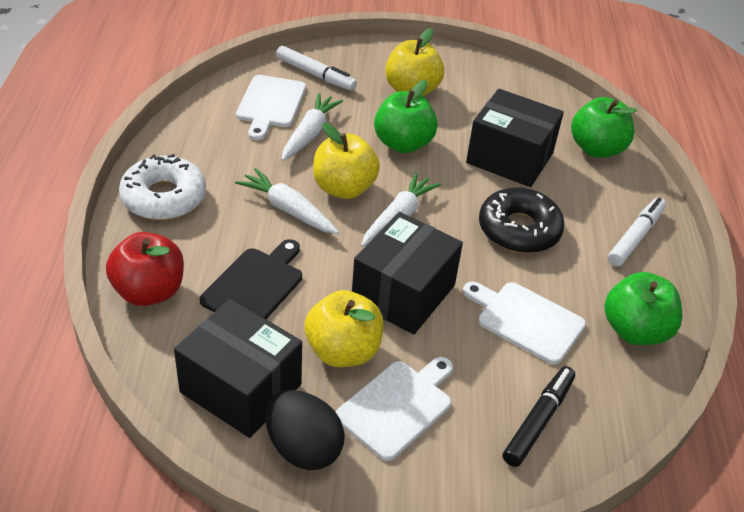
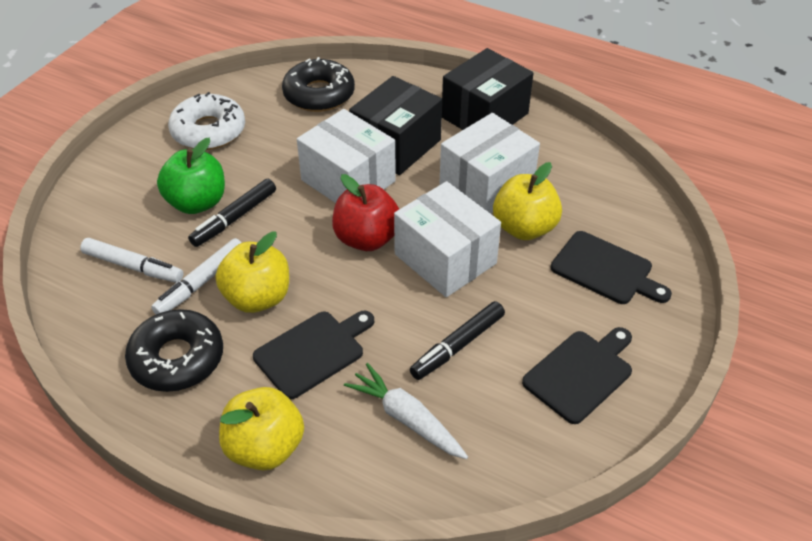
black box: [174,299,302,438] [352,212,463,335] [466,89,564,187] = 3 -> [349,76,442,175] [442,48,533,130] = 2
black cutting board: [200,239,302,319] = 1 -> [253,311,374,399] [522,327,632,424] [551,231,672,304] = 3
black donut: [479,187,565,253] = 1 -> [125,309,223,392] [282,57,355,112] = 2
black egg: [265,390,345,470] = 1 -> none = 0
black marker: [503,366,575,467] = 1 -> [188,179,276,247] [410,301,505,380] = 2
green apple: [374,80,438,153] [571,97,637,158] [604,272,682,345] = 3 -> [157,138,225,214] = 1
white box: none = 0 -> [297,109,396,203] [394,181,501,297] [439,113,540,214] = 3
white carrot: [235,168,339,234] [282,93,343,161] [361,172,441,247] = 3 -> [344,363,468,459] = 1
white cutting board: [236,75,306,140] [336,357,453,461] [463,282,586,364] = 3 -> none = 0

